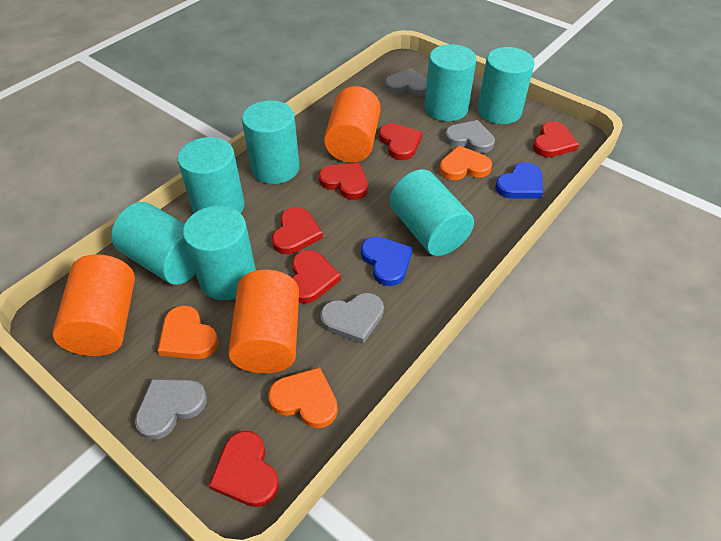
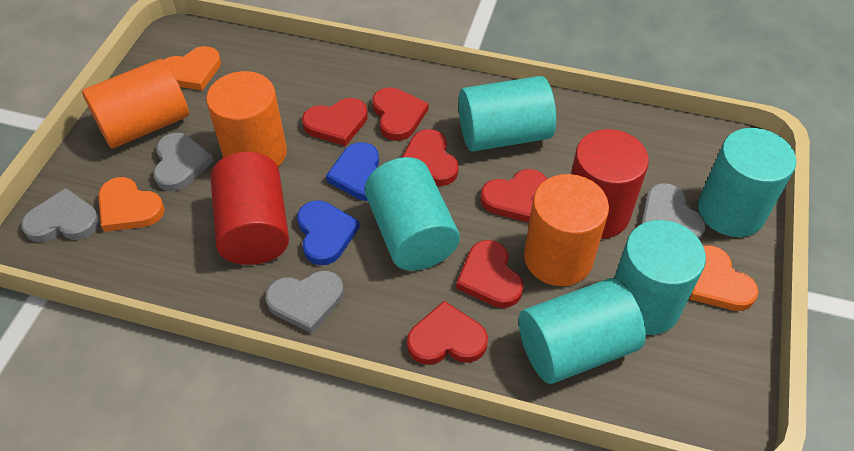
red cylinder: none = 0 -> [211,152,289,265] [571,129,649,239] = 2
turquoise cylinder: [111,202,196,285] [178,137,245,214] [183,206,256,300] [242,100,300,184] [390,169,474,256] [424,44,477,121] [478,47,534,124] = 7 -> [365,157,460,271] [458,76,556,152] [519,278,646,384] [614,220,706,335] [698,128,796,237] = 5

